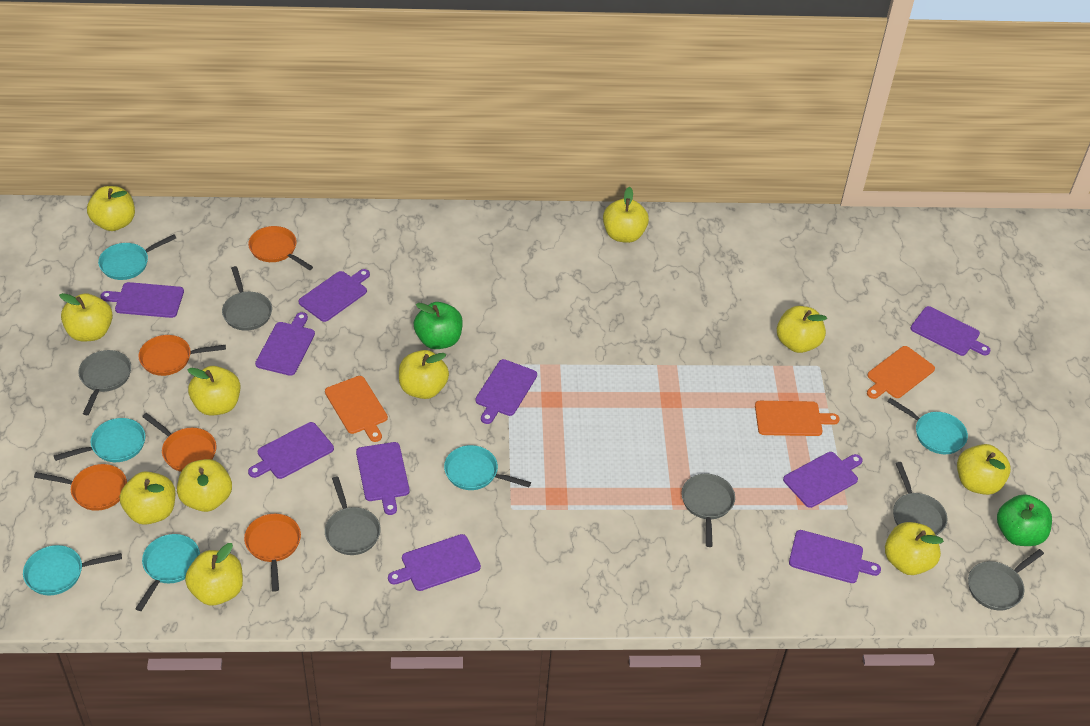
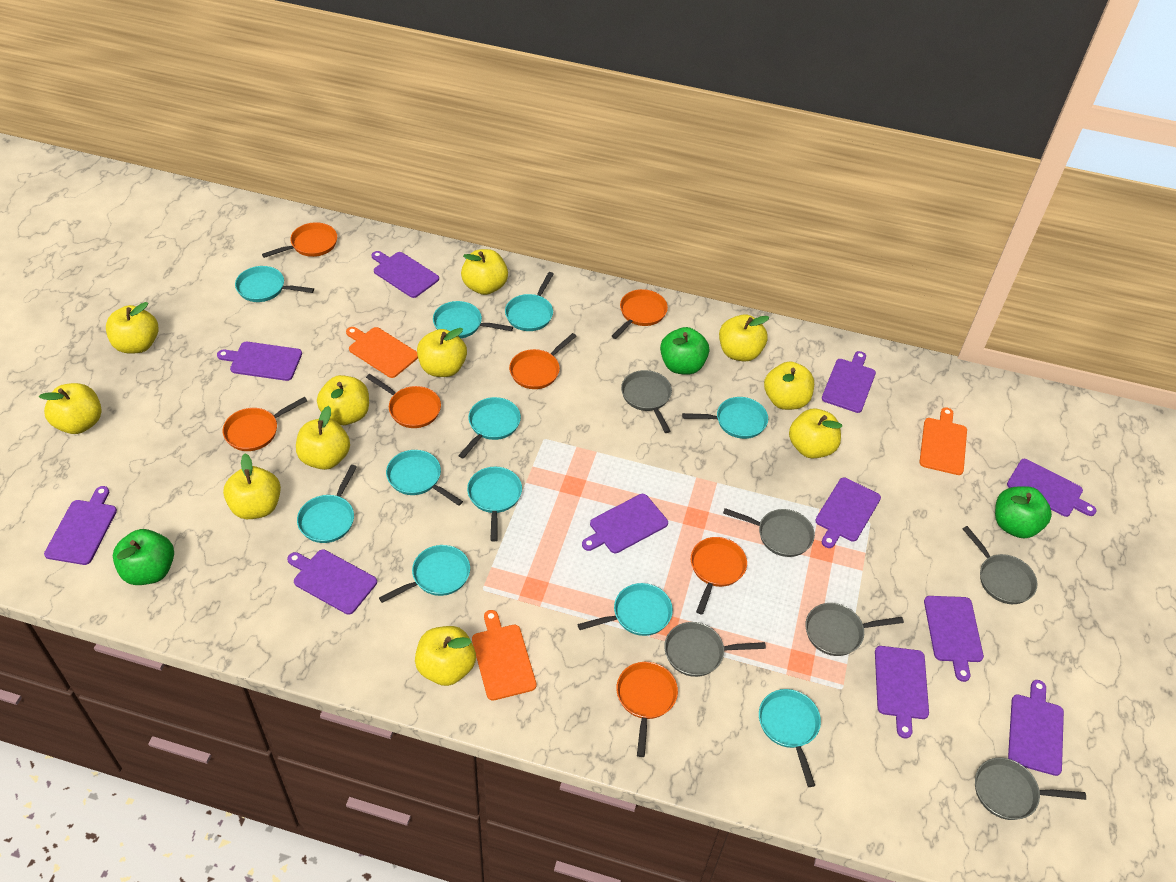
green apple: [414,302,463,349] [997,494,1052,546] = 2 -> [113,529,174,585] [660,327,709,375] [995,486,1052,538] = 3
orange pan: [34,464,127,511] [139,335,226,376] [142,413,216,472] [244,514,301,592] [248,226,313,270] = 5 -> [223,397,307,451] [262,222,337,258] [366,374,441,428] [509,333,576,389] [612,289,668,339] [616,662,678,757] [691,537,747,615] = 7
purple cutting board: [100,282,184,318] [248,422,334,479] [255,312,315,376] [299,269,370,322] [356,442,409,515] [388,534,481,591] [475,359,537,424] [783,452,863,508] [789,530,881,583] [910,306,991,356] = 10 -> [44,486,117,565] [217,342,302,381] [287,549,377,615] [372,251,439,298] [582,494,668,553] [815,477,881,548] [822,351,876,413] [875,646,929,738] [924,596,984,682] [1007,459,1097,517] [1008,680,1064,776] = 11
turquoise pan: [23,545,122,595] [54,418,145,462] [98,234,176,280] [135,534,200,611] [444,445,531,490] [887,398,968,454] = 6 -> [235,266,314,302] [297,465,357,543] [379,545,470,603] [386,450,463,506] [433,301,513,338] [458,397,521,459] [467,467,522,542] [505,272,554,331] [577,583,673,636] [682,397,768,439] [759,689,821,787] = 11

